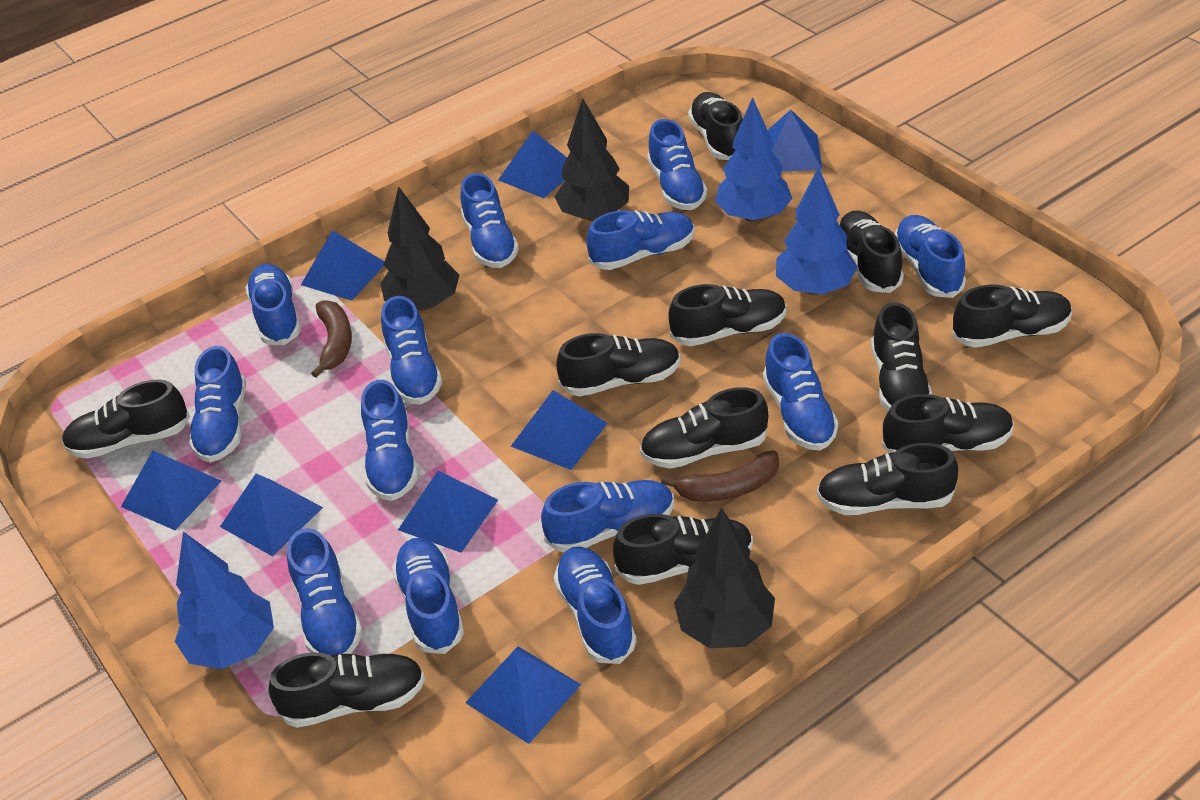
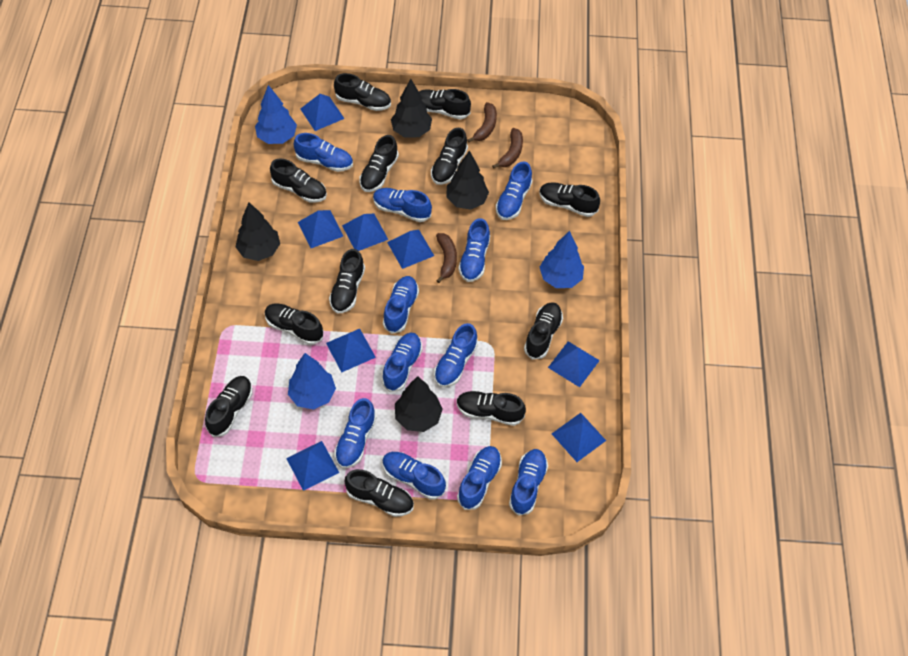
black tree: [380,186,459,310] [555,98,629,221] [674,507,775,648] = 3 -> [236,202,280,261] [391,79,432,138] [395,376,443,432] [447,151,489,210] = 4
blue shoe: [189,346,246,463] [246,264,301,345] [287,528,363,655] [361,380,418,501] [381,296,442,405] [392,538,464,654] [460,173,519,268] [541,480,674,552] [554,547,637,664] [586,210,694,270] [647,119,707,210] [763,333,839,450] [895,215,966,298] = 13 -> [294,133,353,172] [334,398,376,468] [373,188,432,222] [382,333,422,392] [382,452,446,500] [383,276,419,334] [434,323,478,387] [457,446,502,510] [458,218,490,282] [496,162,533,220] [509,449,548,516] = 11
brown banana: [311,300,352,378] [661,451,779,502] = 2 -> [436,233,457,283] [467,102,497,143] [492,128,523,169] = 3

